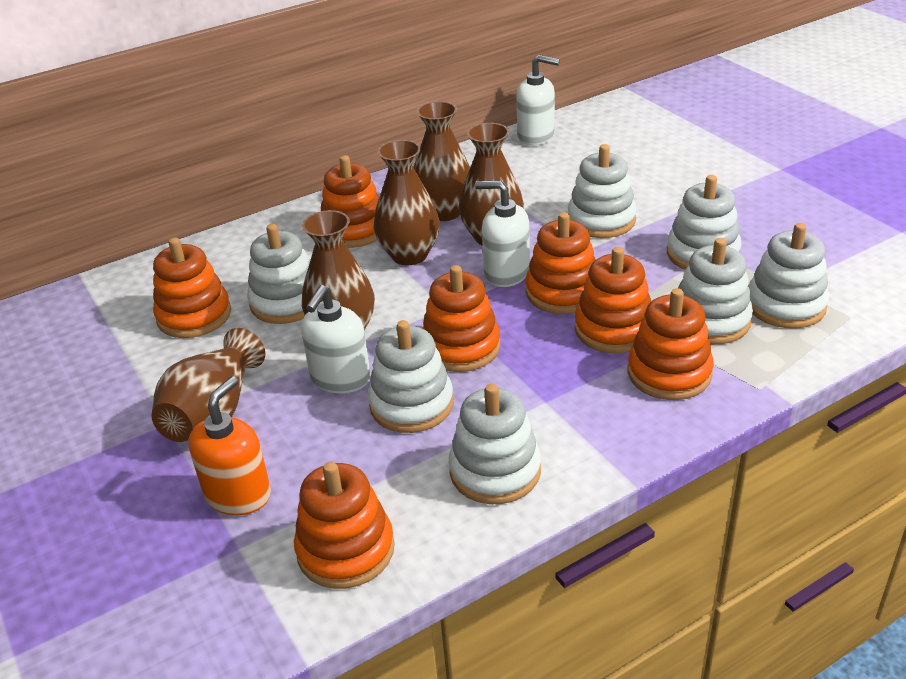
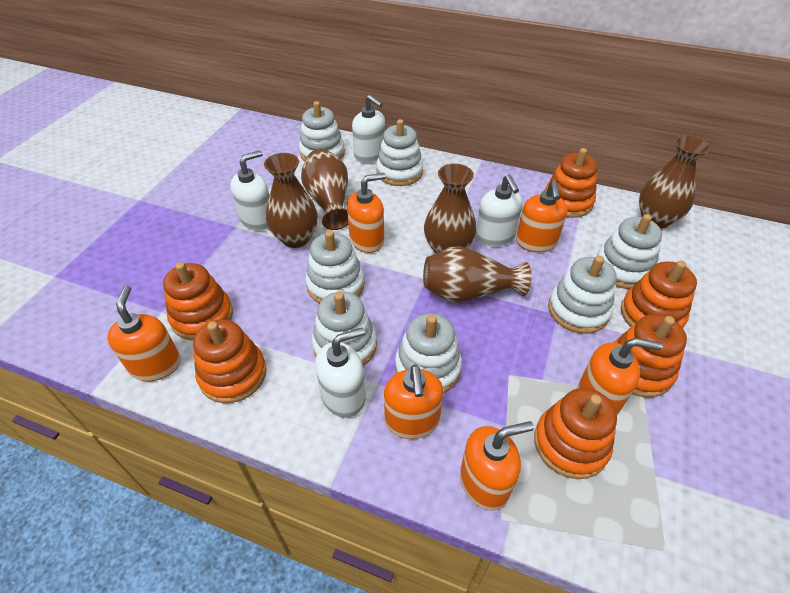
orange soap dispenser: [188,376,271,515] = 1 -> [107,285,181,381] [347,173,386,253] [384,364,443,439] [460,421,534,511] [516,180,568,252] [578,338,663,415] = 6
orange stacking toy: [153,237,231,338] [294,462,395,589] [321,155,379,248] [422,265,500,372] [525,212,596,314] [574,247,651,353] [628,288,714,400] = 7 -> [163,262,233,340] [193,319,267,403] [534,388,617,479] [545,148,598,218] [613,314,687,397] [621,260,697,328] = 6
white soap dispenser: [301,285,370,393] [475,180,530,287] [516,55,560,146] = 3 -> [230,150,269,231] [315,327,366,418] [352,95,386,163] [475,174,522,247] = 4

